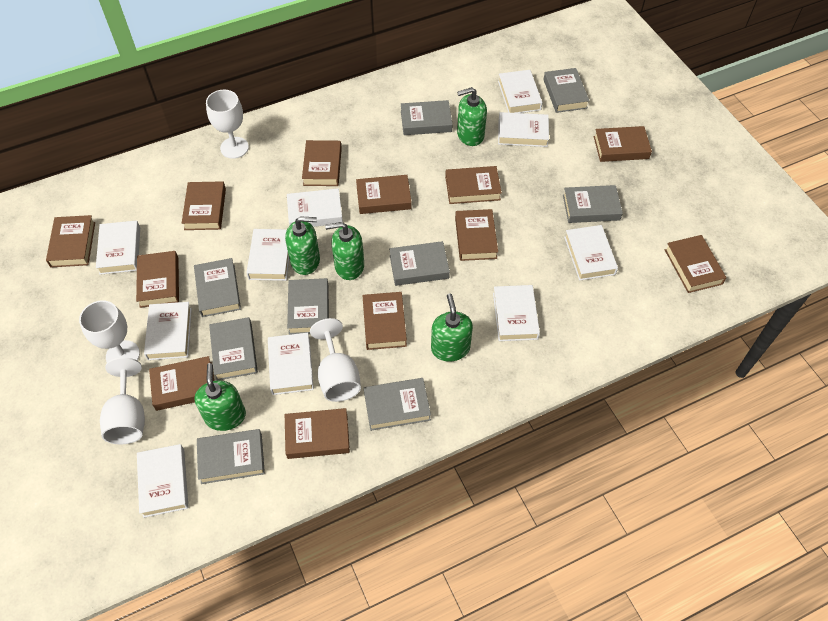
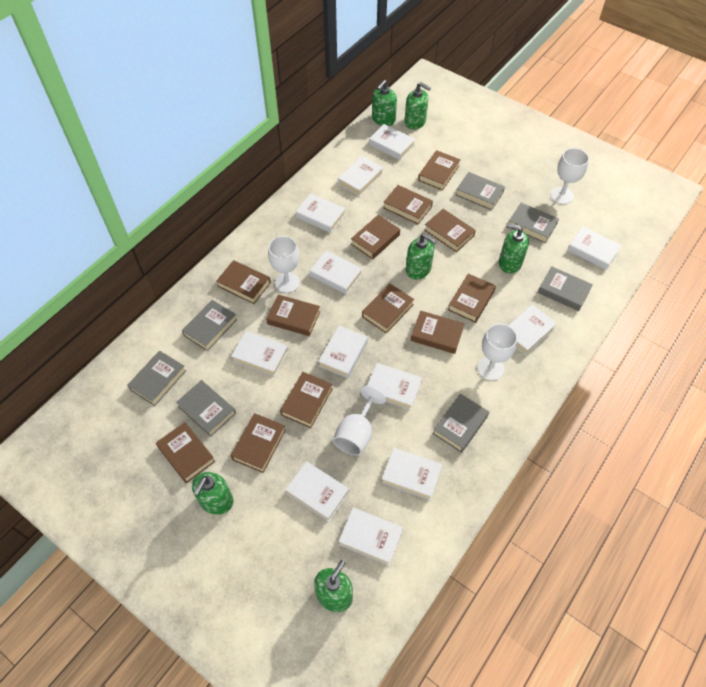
green soap dispenser: [194,363,246,431] [285,216,320,275] [325,222,364,280] [431,293,473,362] [457,87,487,146] = 5 -> [192,472,233,515] [314,560,353,612] [372,80,397,126] [405,82,431,130] [406,233,436,280] [499,223,529,274] = 6
grey book: [194,258,241,317] [197,429,265,484] [209,317,258,380] [287,278,329,335] [364,378,431,431] [389,241,450,286] [401,100,453,135] [543,68,590,113] [563,185,623,223] = 9 -> [127,351,186,406] [176,380,236,436] [182,300,237,351] [432,394,489,453] [456,172,505,210] [509,203,559,243] [538,266,593,311] = 7
white book: [96,220,140,275] [137,444,189,518] [144,302,192,360] [247,229,289,281] [268,333,314,395] [287,188,343,227] [493,285,540,341] [498,70,543,113] [498,112,549,147] [564,225,618,281] = 10 -> [231,331,288,377] [285,461,349,522] [296,193,346,233] [309,251,362,295] [318,326,368,378] [338,156,384,197] [338,508,403,566] [367,363,422,410] [369,124,416,161] [381,448,442,500] [508,304,557,355] [567,226,622,270] = 12

